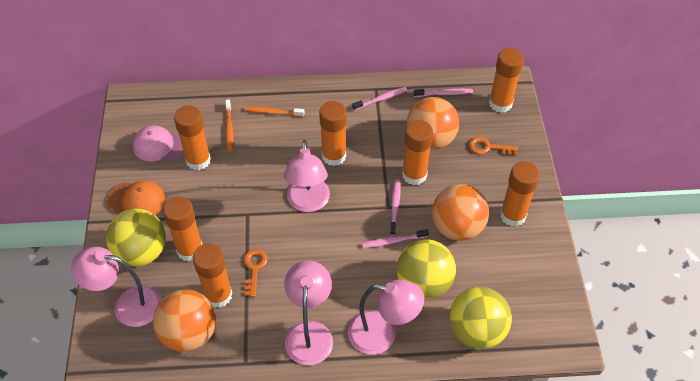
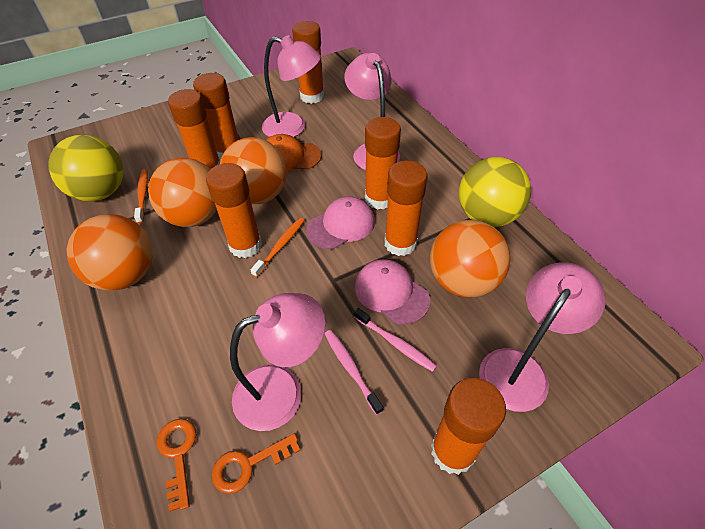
orange ball: [153,289,216,352] [407,97,459,150] [432,184,489,241] = 3 -> [67,214,153,291] [148,158,217,227] [220,137,287,204] [430,220,510,298] = 4
pink cap: [133,125,184,161] = 1 -> [306,196,375,249] [355,259,430,325] = 2
pink toothbrush: [352,87,407,110] [362,229,429,248] [390,180,401,236] [414,88,473,97] = 4 -> [325,330,383,415] [354,308,437,372] = 2
yellow ball: [106,209,166,266] [397,239,456,299] [449,287,512,349] = 3 -> [48,135,123,201] [459,157,531,227] = 2

